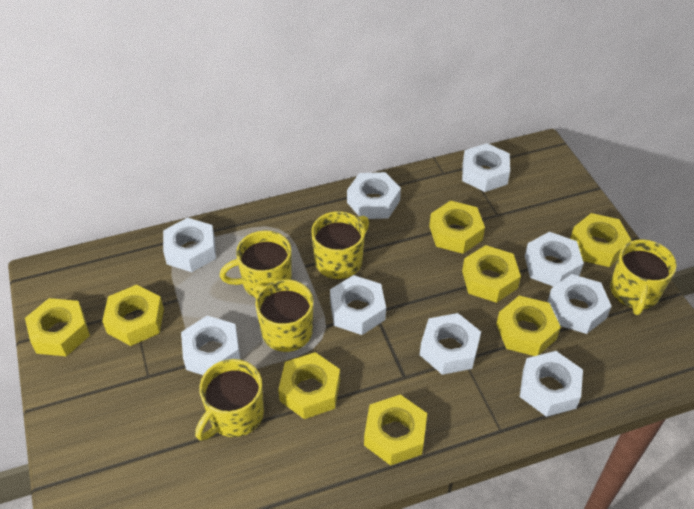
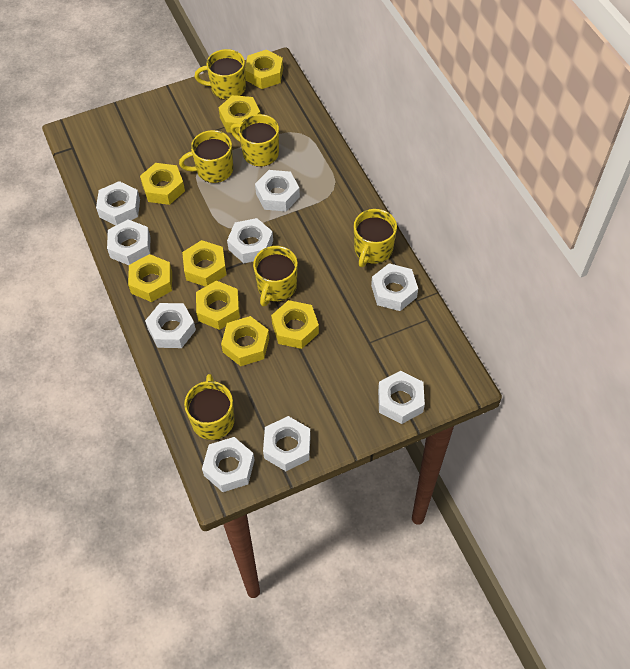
yellow mug: [195,359,264,441] [220,230,292,297] [253,279,313,352] [311,211,369,279] [610,239,677,315] = 5 -> [179,130,233,183] [184,374,235,440] [195,49,246,100] [230,114,279,167] [253,246,298,307] [354,209,397,267] = 6

